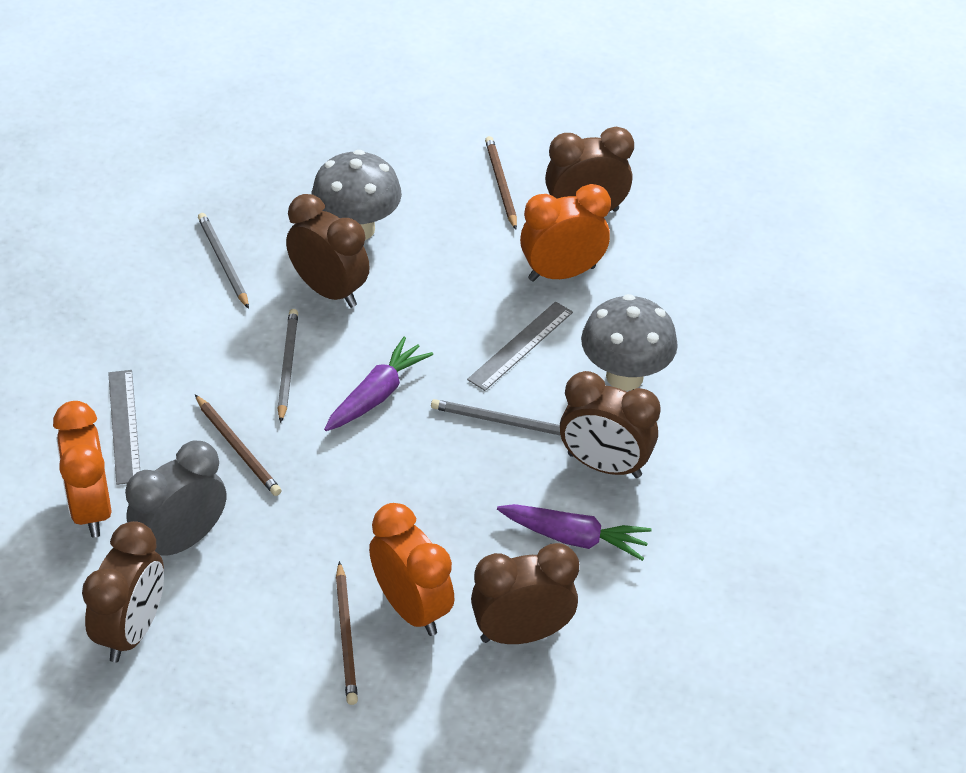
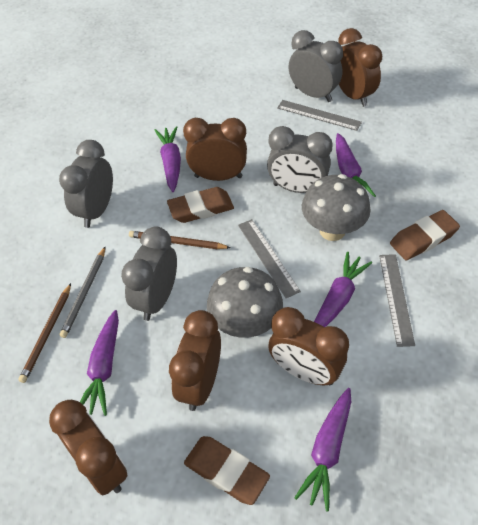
brown eraser: none = 0 -> [167,187,234,223] [184,436,270,505] [390,210,460,260] = 3
brown pencil: [195,395,282,496] [336,561,358,705] [485,136,517,230] = 3 -> [18,283,71,383] [129,231,231,249] = 2
grey clock: [125,440,226,556] = 1 -> [59,140,113,228] [121,227,177,321] [267,126,333,193] [288,30,343,102] = 4
grey pencil: [198,213,249,309] [277,309,298,423] [431,399,561,436] = 3 -> [60,246,106,338] = 1
grey ruler: [108,370,140,485] [467,301,573,391] = 2 -> [238,219,301,298] [277,100,362,131] [379,254,415,347] = 3
orange clock: [53,401,112,538] [369,503,454,636] [520,184,611,282] = 3 -> none = 0
purple carrot: [324,337,433,431] [497,504,652,561] = 2 -> [80,310,119,416] [154,126,181,192] [294,388,351,511] [314,252,372,327] [336,133,376,197] = 5

